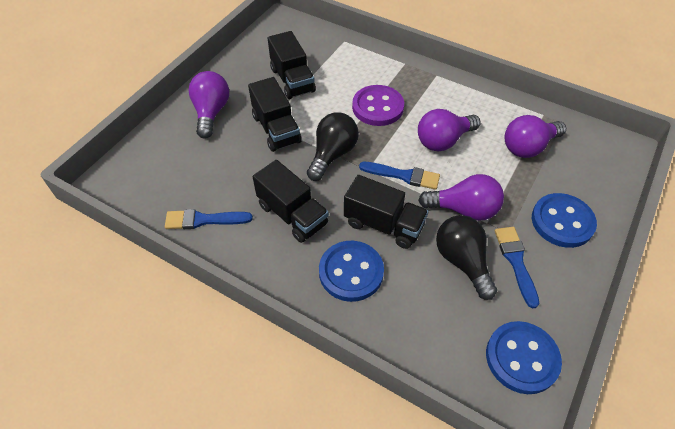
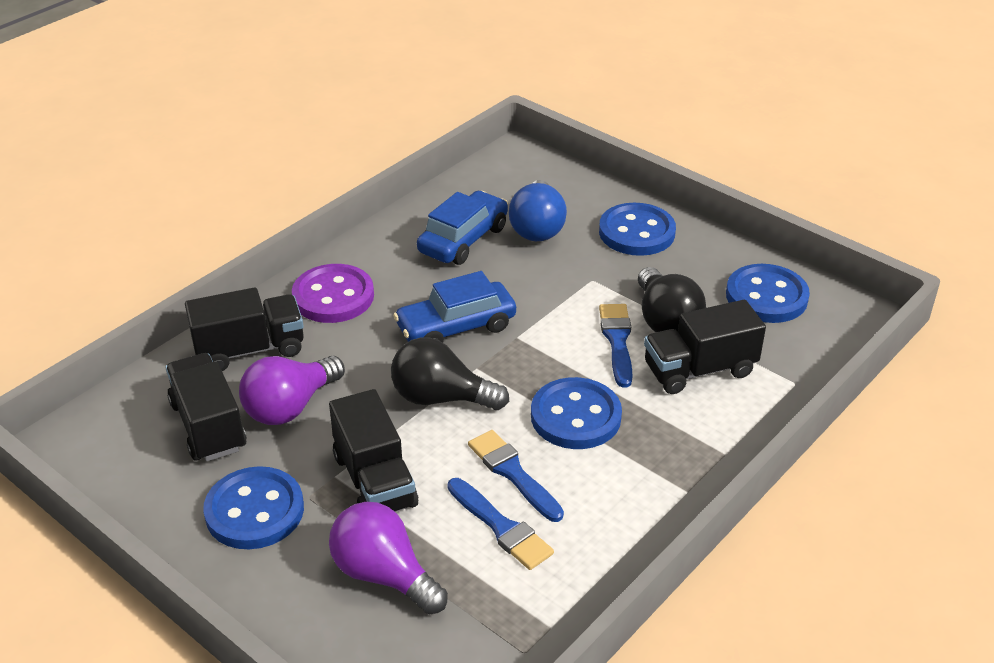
blue button: [319,241,384,302] [486,321,562,394] [532,193,597,248] = 3 -> [203,466,304,549] [531,377,622,449] [599,203,676,256] [726,264,810,323] = 4
blue car: none = 0 -> [393,271,516,343] [417,191,508,265] = 2
blue light bulb: none = 0 -> [509,180,567,241] = 1
purple light bulb: [188,71,229,139] [418,109,481,151] [418,174,504,221] [504,115,566,158] = 4 -> [239,356,345,425] [329,502,448,614] = 2

